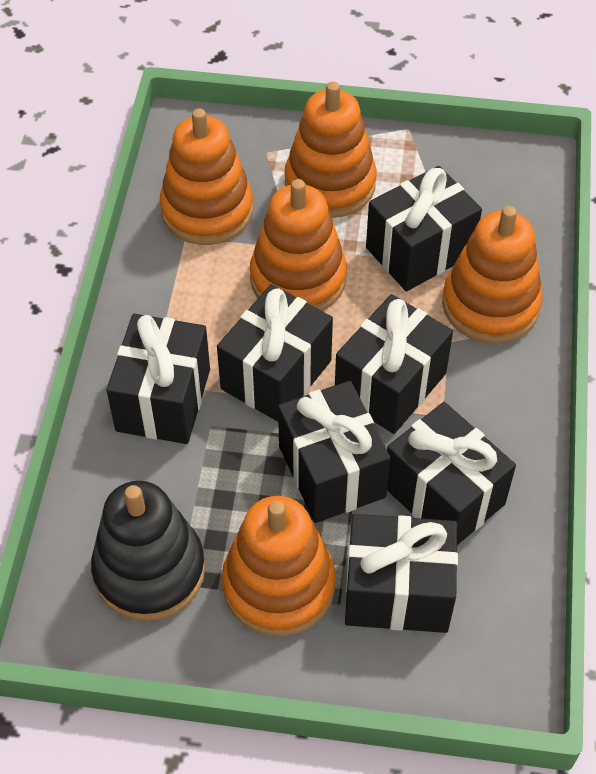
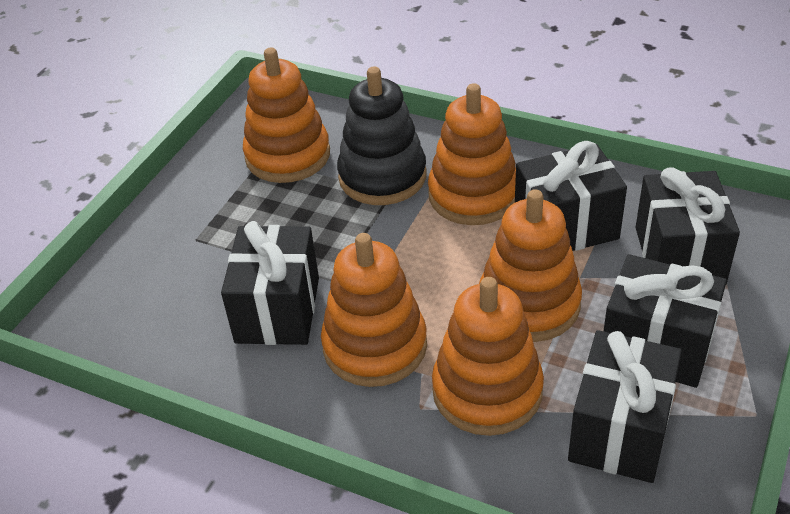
black gift: [106,314,210,444] [217,284,333,422] [278,381,391,523] [335,294,453,434] [345,514,458,633] [366,166,482,291] [387,402,516,545] = 7 -> [221,221,319,345] [515,141,627,251] [568,330,682,483] [604,254,727,388] [635,167,740,284] = 5

